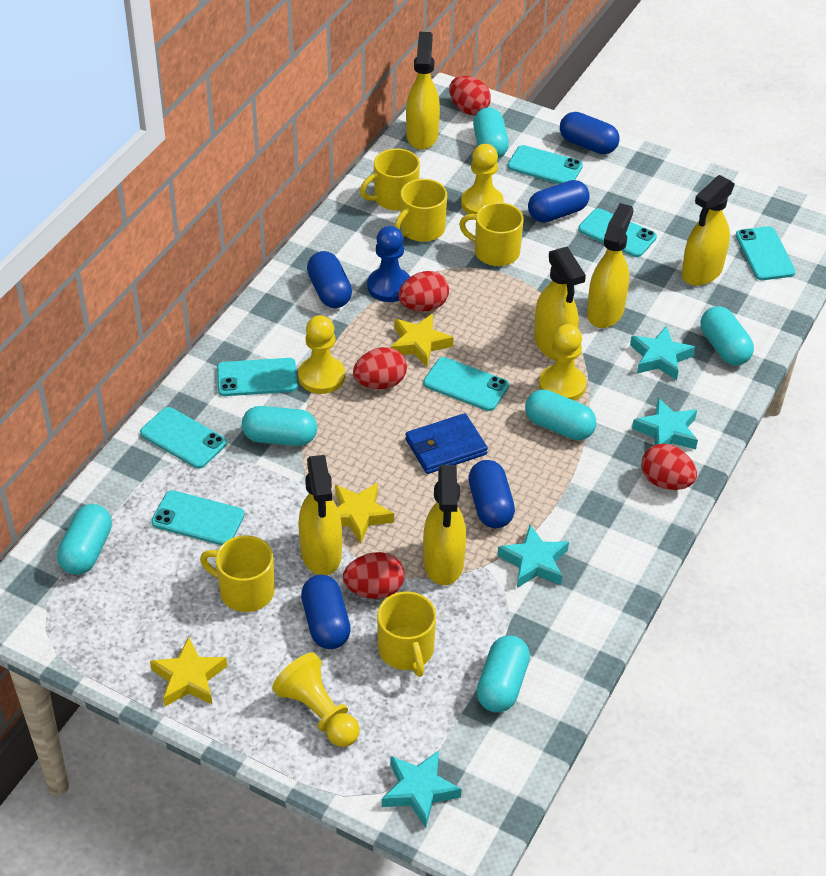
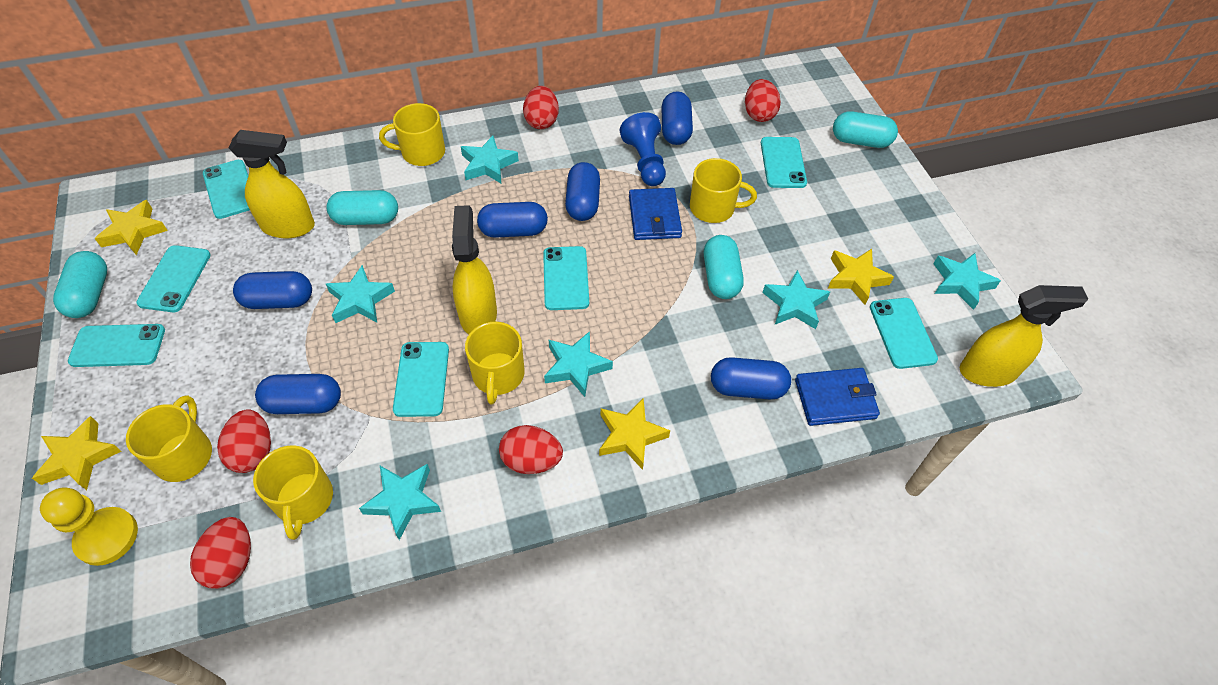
blue capsule: [301,575,351,649] [307,251,352,308] [468,460,515,528] [528,180,590,223] [560,112,619,154] = 5 -> [233,271,312,309] [255,374,341,414] [477,202,548,238] [565,162,600,221] [661,91,693,145] [711,357,791,399] = 6
blue wallet: [405,413,488,474] = 1 -> [629,188,682,240] [795,368,880,426] = 2
turquoise capsule: [57,504,112,575] [242,406,317,446] [473,108,509,158] [476,635,530,713] [525,389,596,440] [701,306,754,365] = 6 -> [53,251,107,318] [327,190,398,225] [704,235,744,299] [833,111,898,148] = 4
turquoise star: [382,750,462,828] [497,525,569,588] [630,326,695,380] [632,398,698,449] = 4 -> [326,265,395,323] [359,464,441,540] [461,135,519,183] [544,331,613,397] [763,270,830,329] [933,253,1001,310] = 6
yellow pawn: [272,652,360,747] [298,315,345,394] [461,144,504,214] [539,324,586,401] = 4 -> [40,487,138,566] = 1
yellow spray bottle: [299,455,342,575] [406,32,440,150] [423,465,466,585] [534,246,586,361] [587,203,633,328] [682,175,735,286] = 6 -> [229,130,315,238] [452,205,497,334] [959,285,1088,387] = 3
yellow star: [150,637,227,706] [335,483,394,544] [391,314,454,367] = 3 -> [32,416,122,490] [95,200,168,255] [599,398,670,470] [828,249,894,305] = 4

